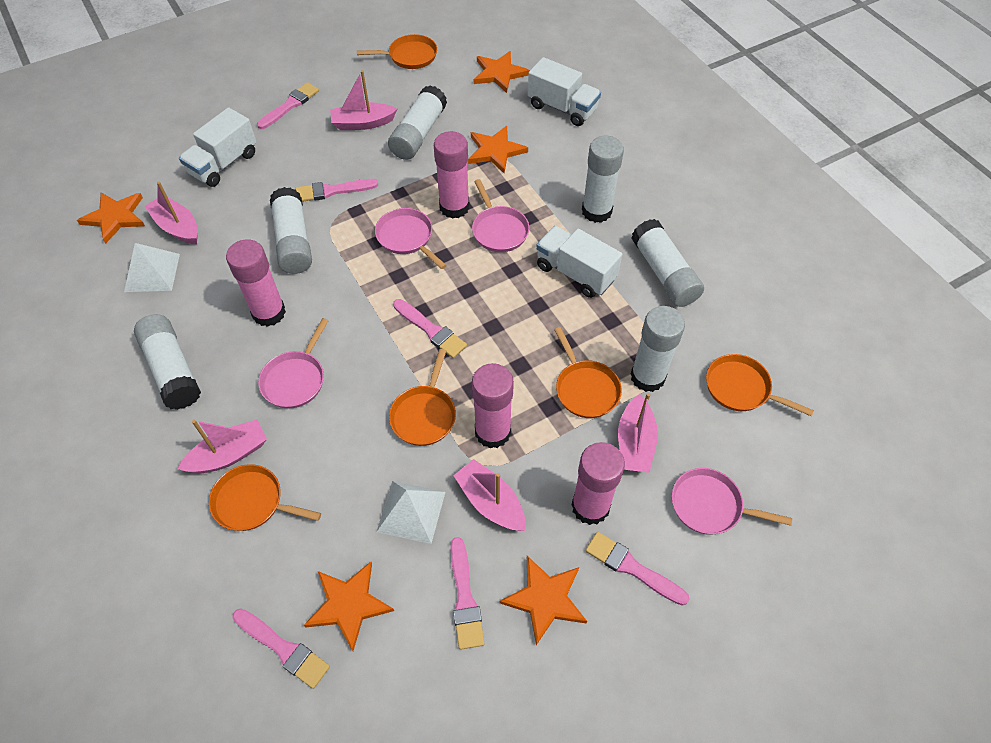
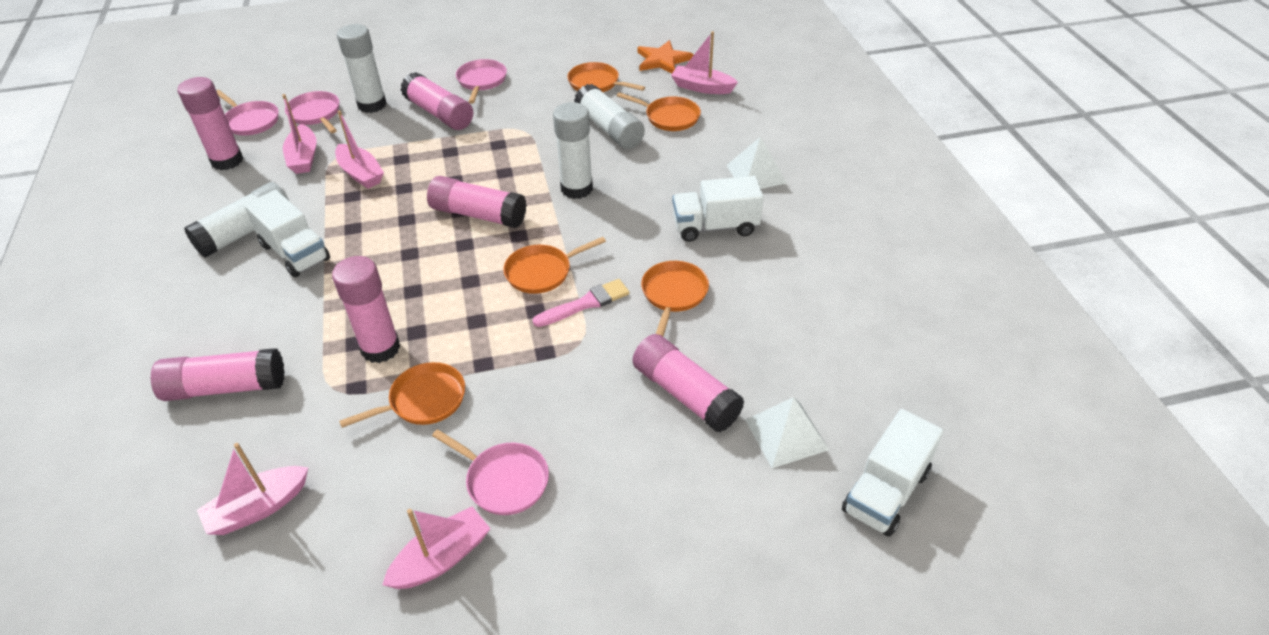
orange star: [77,192,145,244] [304,562,394,651] [468,126,528,174] [474,51,530,93] [500,556,587,645] = 5 -> [637,40,693,74] = 1
pink brush: [233,608,330,689] [257,82,319,129] [295,179,378,202] [393,299,467,358] [450,537,484,649] [586,532,689,606] = 6 -> [533,279,630,327] = 1
pink glue stick: [226,239,286,327] [434,131,470,219] [472,363,514,448] [571,442,625,525] = 4 -> [151,348,285,401] [178,77,243,170] [332,256,400,363] [401,72,473,130] [427,176,527,228] [632,334,745,432] = 6
white glue stick: [134,314,201,410] [270,187,312,274] [388,85,447,160] [582,136,624,223] [631,219,704,307] [631,306,685,392] = 6 -> [184,182,289,258] [337,24,387,113] [553,102,593,199] [574,84,645,149] = 4

